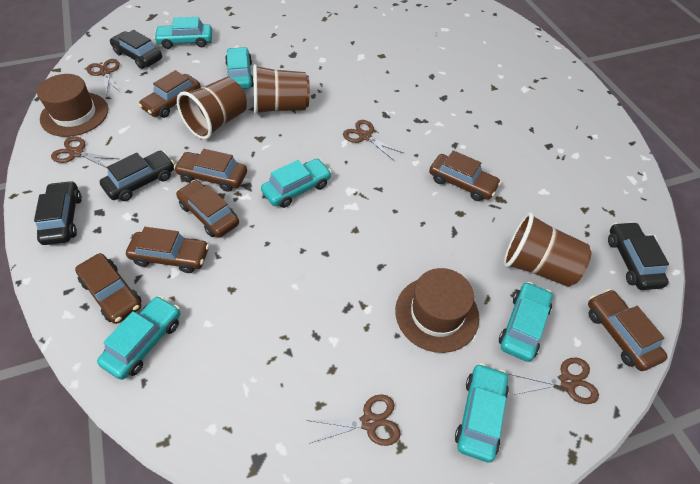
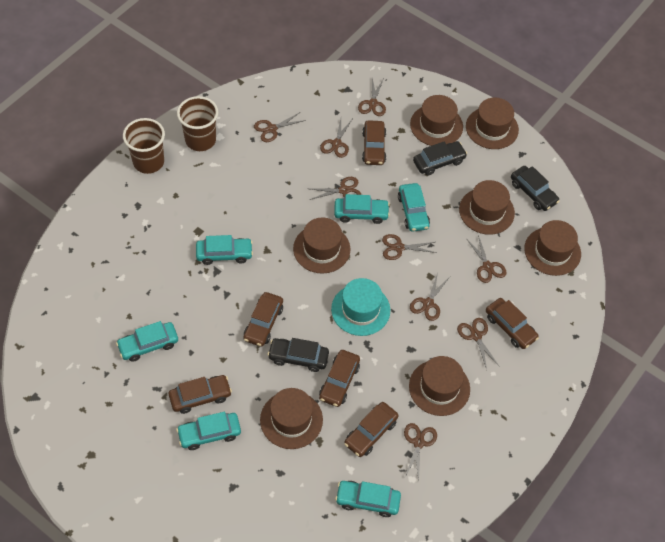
black car: [34,181,82,245] [100,151,174,201] [110,30,162,69] [608,222,669,290] = 4 -> [267,338,329,372] [413,141,467,176] [511,166,560,211] = 3
brown car: [75,253,142,324] [126,227,209,273] [139,70,201,118] [174,149,247,192] [176,180,239,237] [429,150,501,201] [588,289,668,371] = 7 -> [169,375,232,414] [243,292,283,347] [319,350,360,407] [344,402,399,457] [362,120,386,165] [486,298,539,349] = 6
brown cup: [177,77,247,140] [253,64,310,115] [504,213,591,287] = 3 -> [123,118,165,174] [177,96,218,151] = 2
brown hat: [37,74,108,137] [395,268,479,353] = 2 -> [260,388,323,449] [293,217,351,273] [409,356,470,416] [410,95,463,146] [459,180,515,235] [466,98,519,149] [524,220,581,276] = 7
brown scissors: [51,136,119,168] [87,59,121,97] [306,394,401,446] [343,120,403,161] [509,358,599,404] = 5 -> [254,112,306,142] [309,177,361,200] [320,119,352,158] [358,78,386,116] [382,234,437,260] [404,423,437,481] [410,273,450,321] [457,318,500,369] [467,235,507,283] = 9
turquoise hat: none = 0 -> [331,278,390,336] = 1

